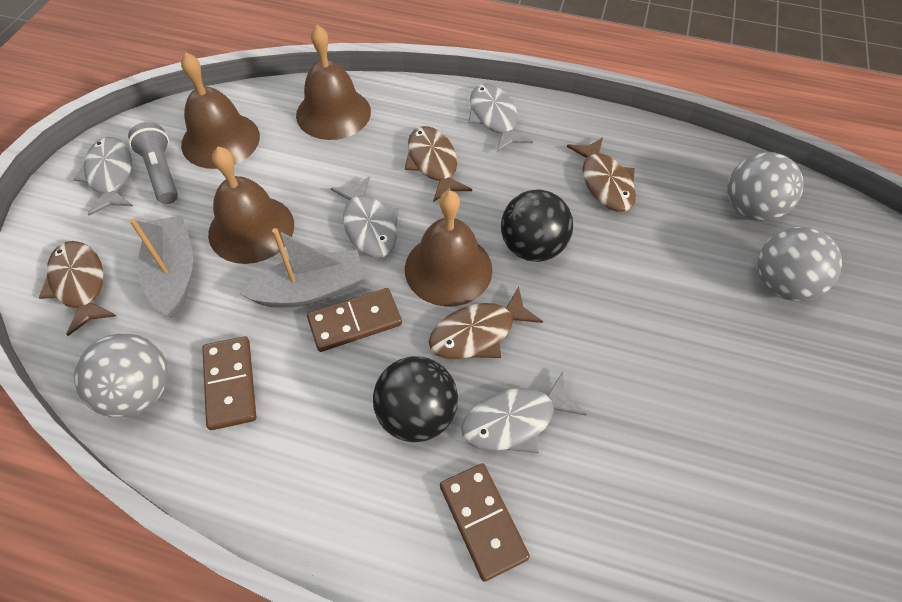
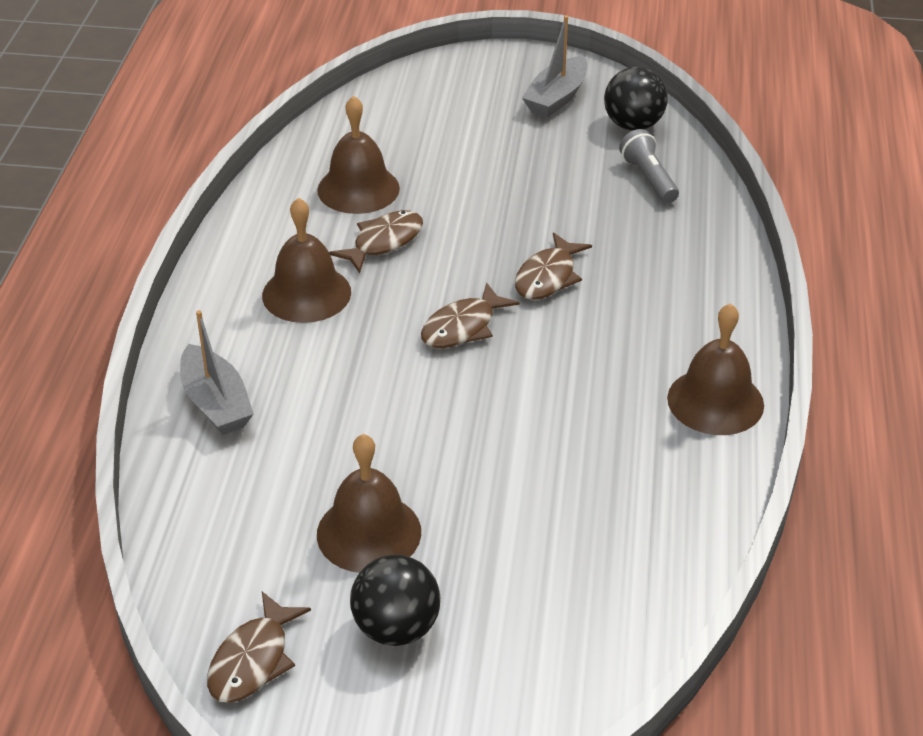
brown domino: [202,336,256,430] [307,288,402,352] [440,463,530,582] = 3 -> none = 0
grey ball: [74,333,168,417] [727,152,804,222] [758,227,842,301] = 3 -> none = 0
grey fish: [73,137,133,216] [330,176,399,258] [461,371,587,453] [468,84,533,152] = 4 -> none = 0

